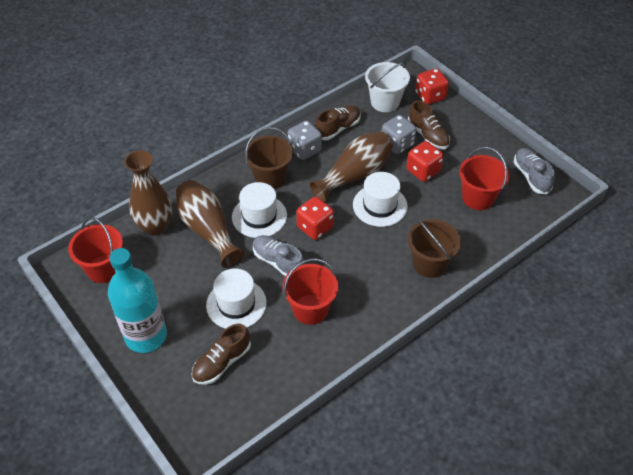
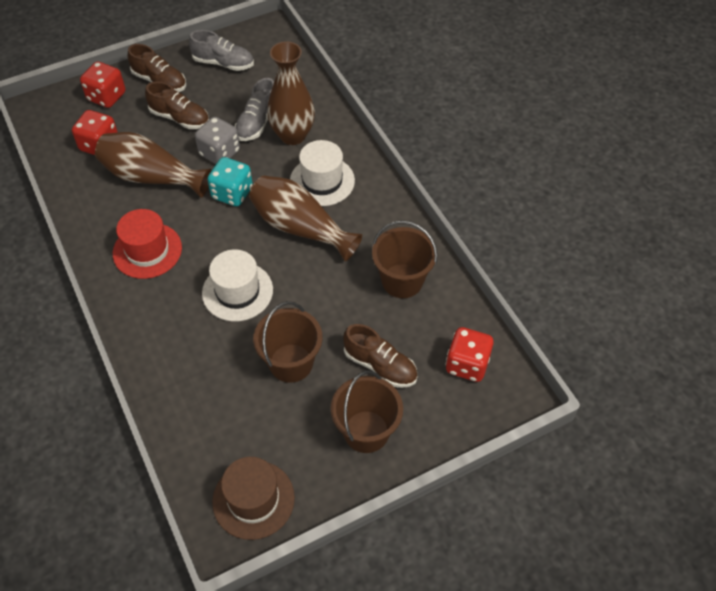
brown bucket: [244,127,293,189] [408,218,461,278] = 2 -> [253,301,322,383] [331,371,403,453] [372,220,437,298] = 3
brown hat: none = 0 -> [212,457,295,540] = 1
grey dice: [288,121,322,160] [382,115,416,154] = 2 -> [195,117,240,164] = 1
red bucket: [68,217,123,283] [283,259,338,325] [459,147,510,210] = 3 -> none = 0
red hat: none = 0 -> [113,209,182,279] = 1
turquoise bottle: [108,248,167,353] = 1 -> none = 0
turquoise dice: none = 0 -> [207,157,253,206] = 1
white bucket: [365,62,410,112] = 1 -> none = 0
white hat: [206,269,267,329] [232,182,287,238] [353,172,408,227] = 3 -> [202,249,273,321] [290,140,355,206] = 2

